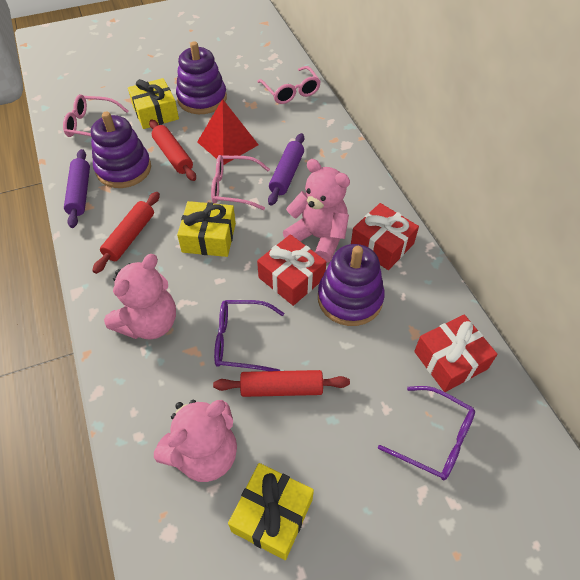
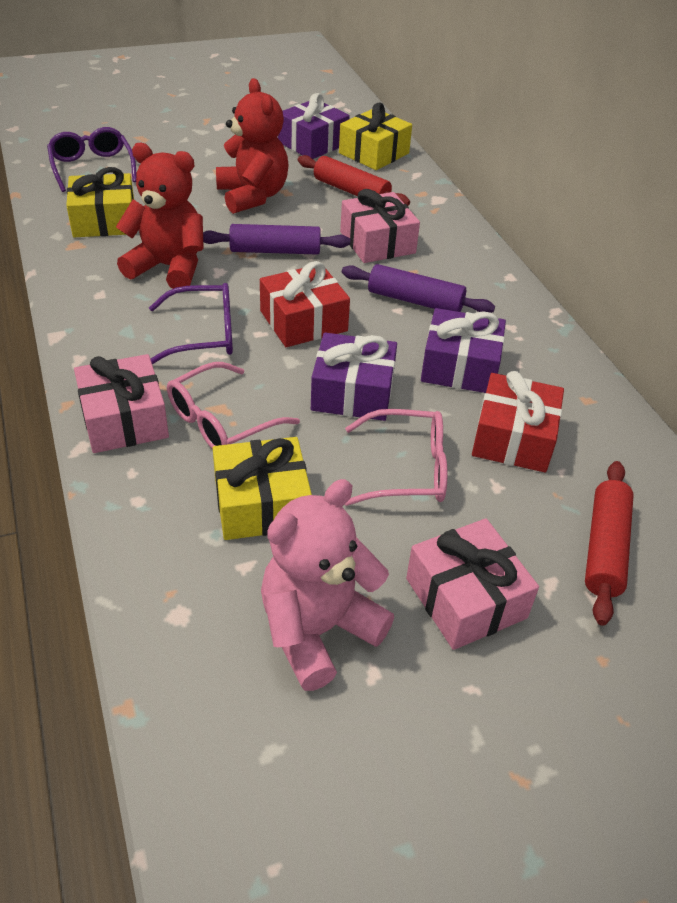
pink gift: none = 0 -> [74,354,169,453] [340,189,420,263] [406,518,539,650] = 3
pink glasses: [63,94,129,137] [211,155,270,210] [257,66,321,104] = 3 -> [167,362,300,449] [345,409,447,506] = 2
pink teddy bear: [104,254,176,340] [154,400,237,482] [283,159,350,263] = 3 -> [261,479,394,691] = 1
purple gift: none = 0 -> [278,93,350,159] [311,333,397,421] [421,308,506,393] = 3
purple stacking toy: [91,112,151,188] [176,41,227,114] [318,244,385,326] = 3 -> none = 0
red gift: [257,234,326,306] [351,203,419,270] [414,314,498,392] = 3 -> [260,261,350,347] [472,371,564,473] = 2
red pyramid: [197,99,259,165] = 1 -> none = 0
red rolling pin: [92,192,160,274] [149,120,196,181] [213,370,350,397] = 3 -> [298,155,410,206] [585,461,634,626] = 2
red teddy bear: none = 0 -> [116,143,204,289] [216,78,289,214] = 2

